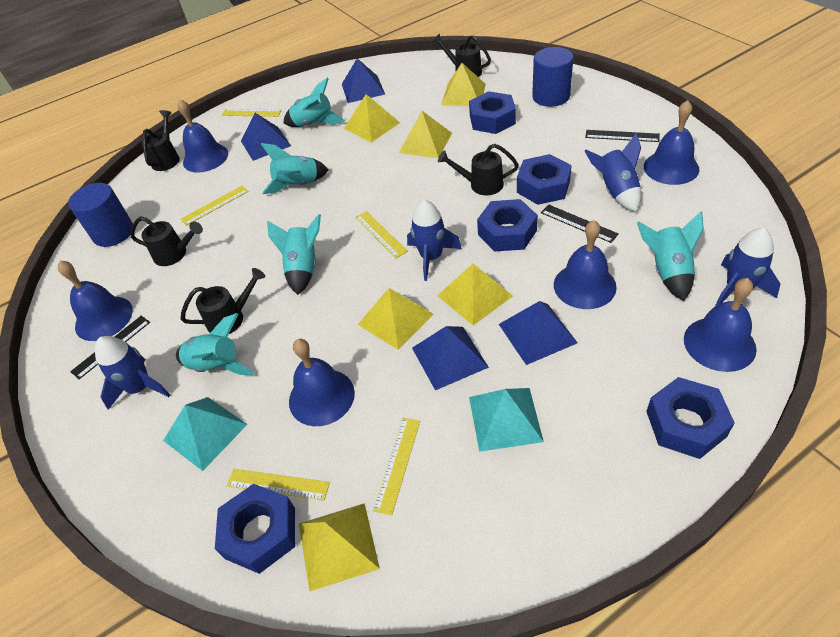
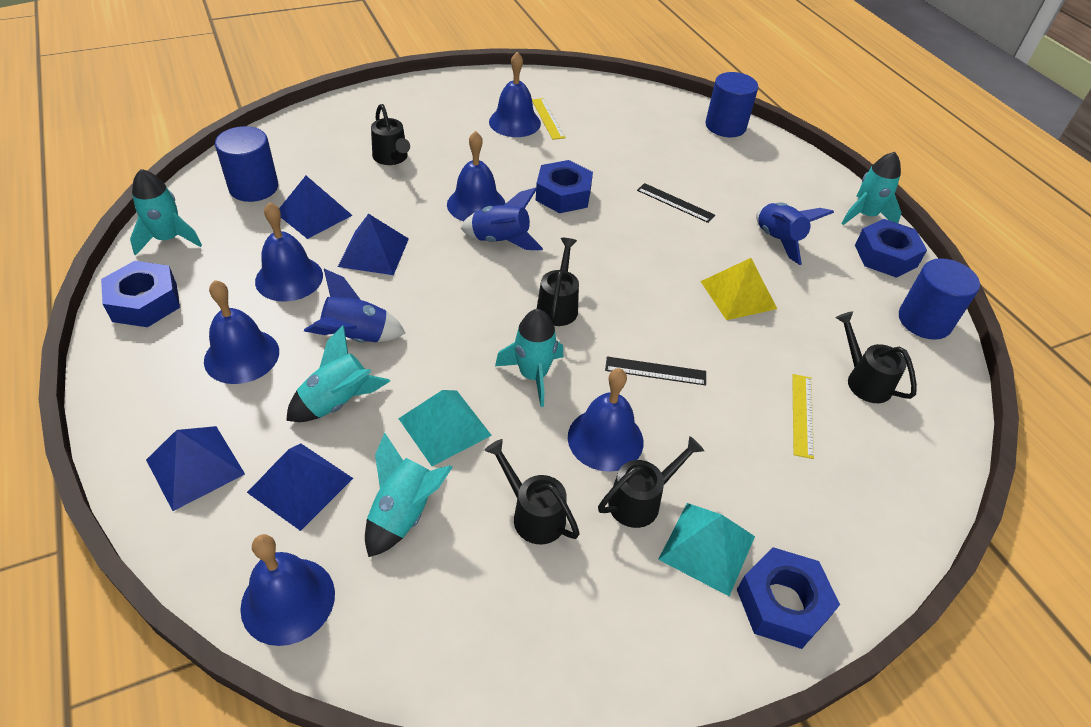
black ruler: [70,316,150,379] [541,204,619,243] [585,130,660,142] = 3 -> [605,357,706,386] [637,183,715,223] = 2
blue cylinder: [68,183,133,247] [532,47,573,107] = 2 -> [215,126,278,202] [705,72,759,137] [899,258,980,340] = 3
blue nut: [215,484,295,574] [469,91,516,134] [477,199,538,252] [517,154,572,205] [646,377,735,459] = 5 -> [101,261,180,327] [536,160,593,213] [737,547,840,649] [855,219,927,278] = 4
blue rocket: [95,336,170,410] [407,200,462,281] [585,133,641,212] [715,228,780,306] = 4 -> [304,269,405,343] [461,188,543,250] [756,202,834,265] = 3
yellow pyramid: [299,503,380,592] [344,94,400,142] [358,288,434,350] [399,111,452,158] [437,264,513,325] [441,63,486,106] = 6 -> [700,258,777,320] = 1
yellow ruler: [180,186,249,226] [222,109,282,117] [227,469,330,500] [355,211,408,258] [373,418,420,515] = 5 -> [532,98,566,140] [792,374,814,459] = 2

